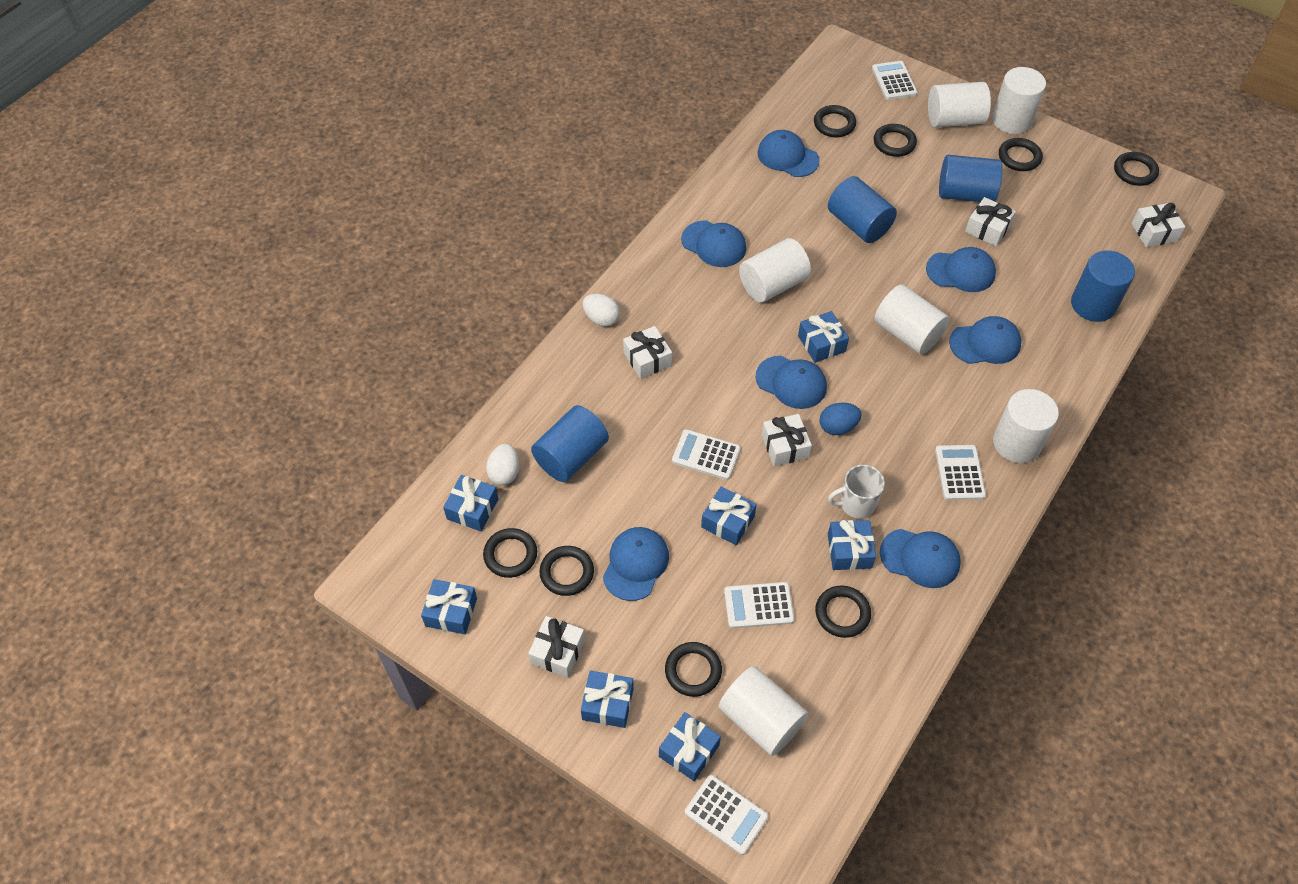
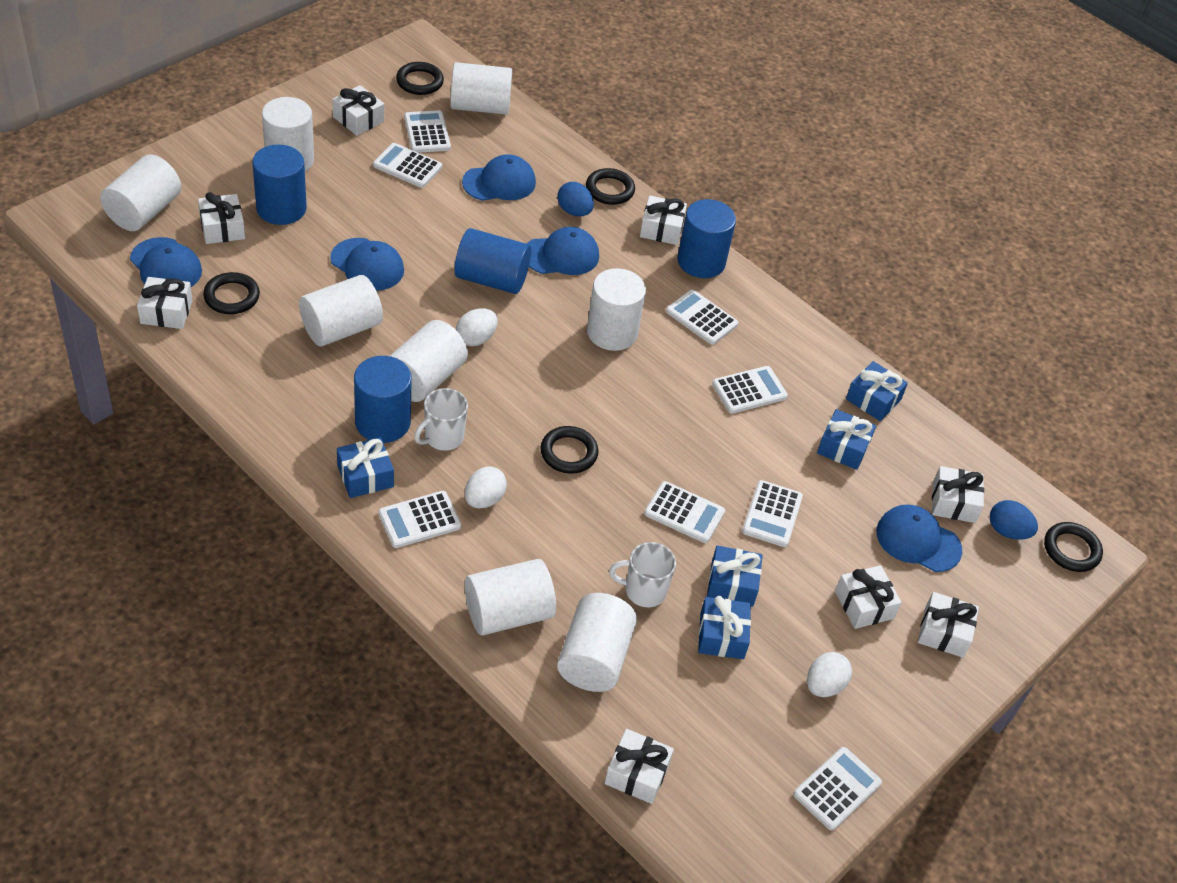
black ring: [483,528,537,578] [539,546,594,596] [665,642,722,697] [814,105,856,137] [815,586,871,638] [874,124,917,157] [999,138,1043,171] [1114,152,1159,186] = 8 -> [203,272,260,314] [396,62,444,95] [540,426,599,473] [586,168,635,205] [1044,522,1103,572] = 5
blue cap: [603,527,669,601] [681,221,746,267] [756,356,827,409] [757,130,820,177] [880,529,961,588] [926,247,996,292] [949,316,1021,364] = 7 -> [130,237,202,287] [330,238,404,291] [462,154,536,201] [527,227,599,275] [876,505,962,572] = 5
blue egg: [819,403,862,435] = 1 -> [557,182,594,216] [990,500,1038,540] = 2
blue gift: [421,579,477,634] [443,475,498,531] [581,671,634,728] [659,712,721,781] [701,486,757,545] [798,311,849,363] [828,520,876,570] = 7 -> [337,437,394,498] [698,596,751,659] [707,545,763,607] [817,409,876,470] [846,361,908,421] = 5
white calculator: [672,429,741,480] [685,775,769,855] [724,582,794,628] [872,61,917,100] [935,445,986,500] = 5 -> [373,143,442,188] [378,491,461,548] [404,110,451,153] [644,481,725,543] [666,290,738,345] [712,366,788,414] [742,480,803,547] [793,747,882,830] = 8
white cylinder: [719,666,808,756] [739,238,811,303] [874,284,949,354] [928,82,991,127] [992,67,1046,134] [993,389,1059,463] = 6 -> [100,154,181,231] [262,97,314,171] [299,275,383,347] [390,320,468,402] [450,62,512,115] [465,559,556,636] [557,593,637,692] [587,268,646,351] = 8
white egg: [486,444,519,485] [583,294,620,326] = 2 -> [456,309,498,346] [465,466,507,509] [807,652,852,697] = 3
white gift: [528,616,585,678] [623,326,672,379] [762,414,812,466] [965,197,1016,246] [1131,203,1185,247] = 5 -> [137,277,193,329] [198,192,245,244] [332,85,384,136] [605,729,674,804] [640,196,687,245] [835,565,902,629] [918,592,979,658] [932,466,984,523] = 8
white mug: [828,464,885,519] = 1 -> [414,388,468,451] [609,542,676,607] = 2

